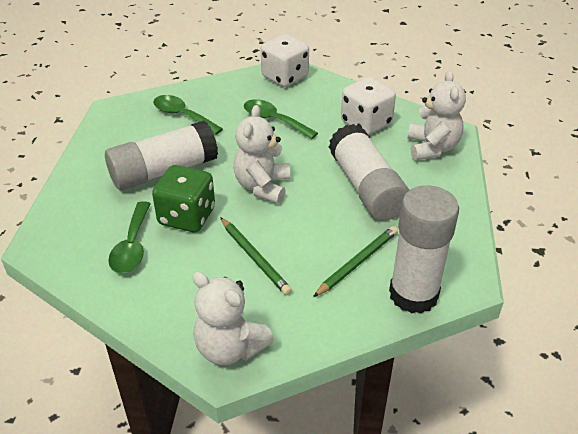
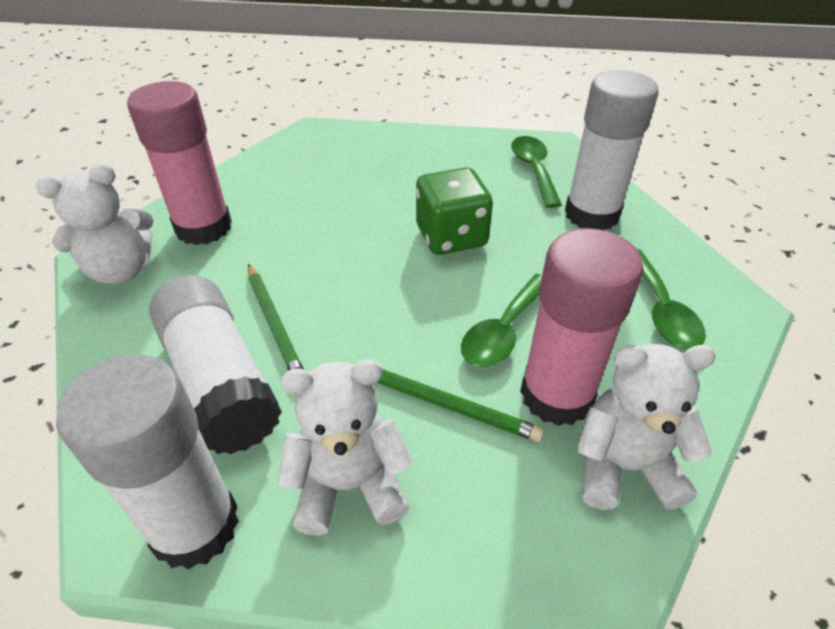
pink glue stick: none = 0 -> [127,81,232,245] [520,228,644,426] = 2
white dice: [261,34,309,87] [341,77,396,135] = 2 -> none = 0

